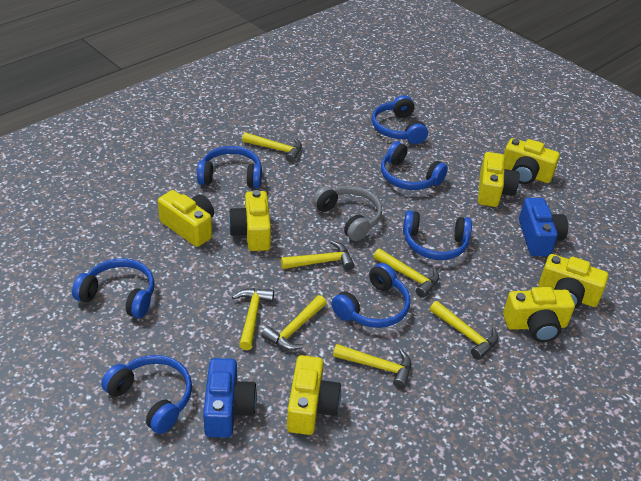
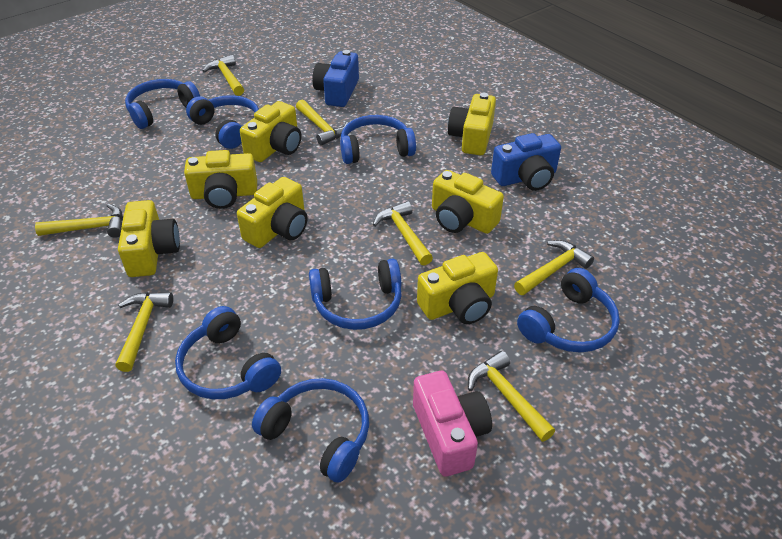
grey headphones: [313,186,382,241] = 1 -> none = 0
pink camera: none = 0 -> [413,371,492,477] = 1

